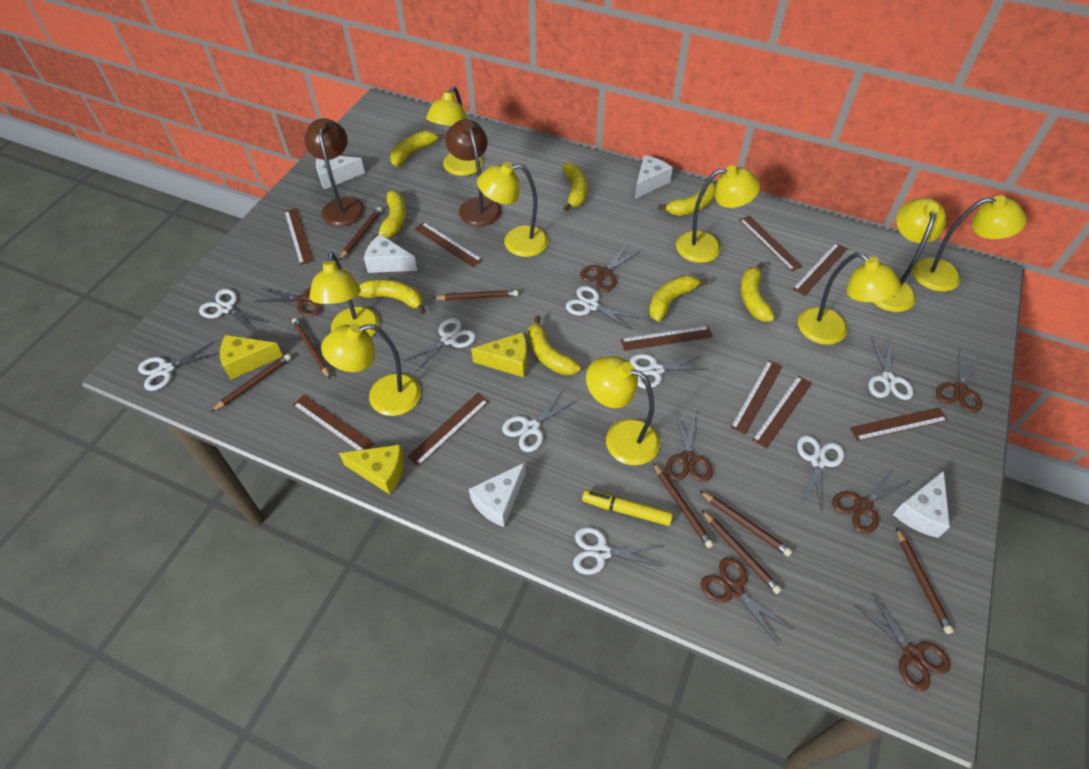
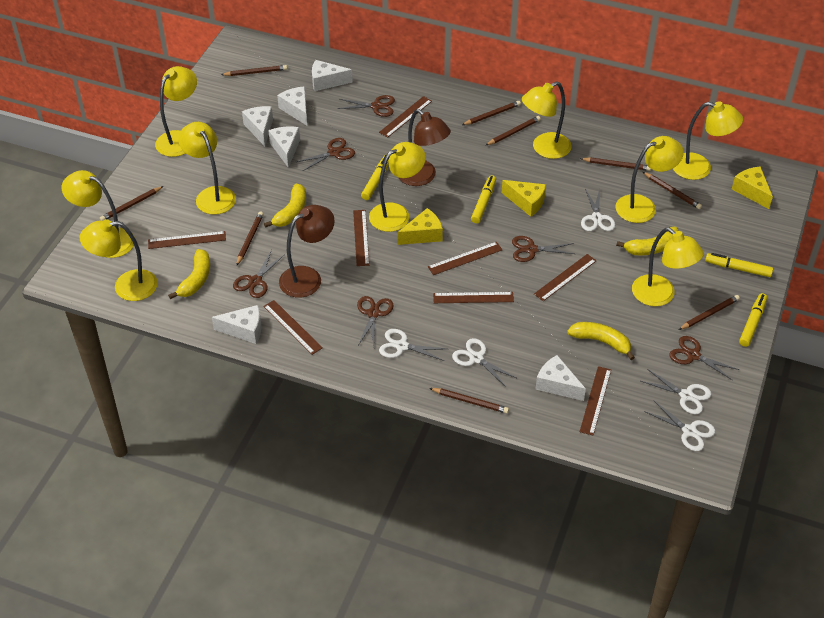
brown pencil: [211,354,291,412] [292,318,331,379] [339,207,382,260] [434,290,518,301] [653,462,714,548] [700,491,792,557] [702,510,782,594] [896,527,954,634] = 8 -> [100,186,163,221] [221,65,287,76] [236,212,264,266] [429,388,509,414] [462,101,521,125] [486,116,541,145] [580,157,651,171] [643,172,702,209] [678,295,740,330] = 9
brown ruler: [284,208,313,265] [293,394,374,451] [407,393,489,466] [415,222,483,267] [621,326,713,351] [730,360,783,435] [739,215,802,272] [752,375,812,449] [793,243,847,296] [850,407,948,441] = 10 -> [148,231,226,249] [263,300,323,355] [353,210,369,266] [379,96,432,138] [428,242,502,275] [433,292,514,303] [534,254,596,301] [579,366,611,435] = 8
brown scissors: [254,287,321,317] [580,244,640,292] [666,411,713,482] [701,557,793,645] [832,467,911,534] [855,592,951,691] [936,349,982,413] = 7 -> [233,250,285,298] [296,138,355,171] [337,95,395,117] [357,296,394,345] [512,236,574,262] [669,336,740,380] = 6
white cheese: [316,156,365,189] [364,234,417,273] [469,463,526,527] [635,155,673,199] [893,470,950,538] = 5 -> [212,305,261,344] [242,106,273,146] [268,127,300,168] [277,86,307,126] [312,60,353,91] [535,355,586,401] = 6
white scissors: [138,342,219,391] [199,289,268,333] [403,318,476,373] [502,390,577,452] [566,286,639,330] [573,527,664,575] [630,354,707,389] [797,435,844,513] [868,338,914,400] = 9 -> [379,329,447,361] [452,338,516,387] [581,189,615,231] [641,369,711,414] [644,400,715,451] = 5
yellow banana: [358,279,426,314] [372,191,406,240] [390,131,445,166] [527,315,581,375] [562,163,587,211] [649,275,708,322] [658,181,716,216] [741,262,775,322] = 8 -> [168,249,210,299] [264,184,306,228] [567,322,635,360] [616,227,679,255] = 4
yellow marker: [582,490,673,526] = 1 -> [361,154,389,200] [471,175,496,224] [705,253,773,277] [739,293,767,347] = 4

